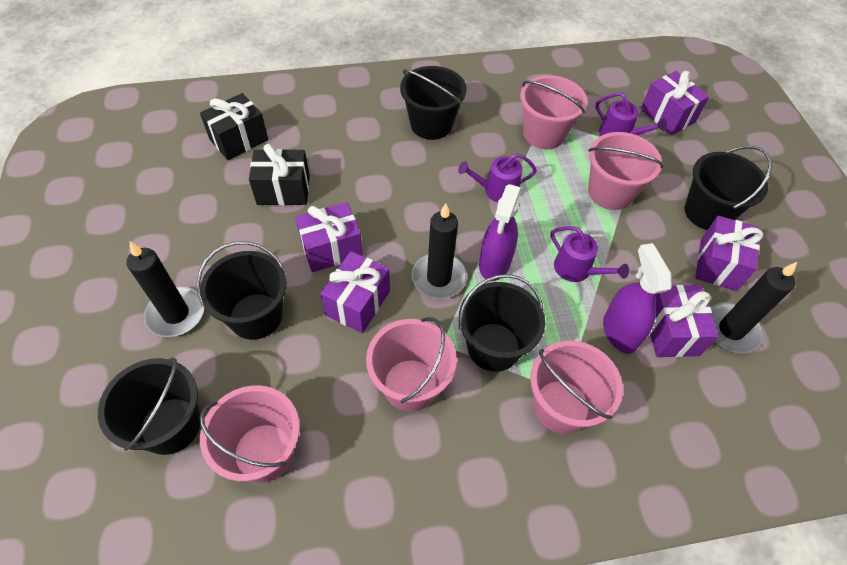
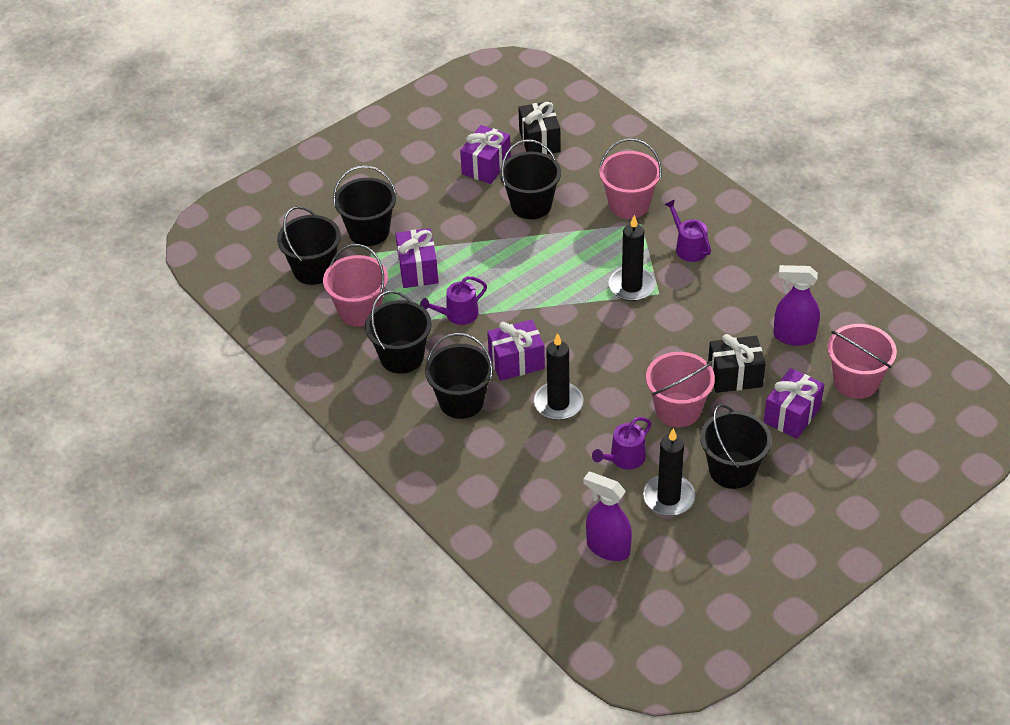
black bucket: [98,357,200,455] [197,241,287,340] [400,66,467,140] [459,274,545,372] [685,146,772,230] = 5 -> [277,206,341,285] [333,166,397,246] [365,291,432,374] [425,333,493,419] [500,140,561,219] [700,404,772,489] = 6
pink bucket: [200,385,300,483] [366,317,457,412] [520,75,587,149] [530,341,623,434] [588,132,664,210] = 5 -> [323,244,388,327] [599,139,662,219] [646,352,715,427] [827,324,897,399] = 4
purple gift: [295,202,363,272] [320,251,390,333] [641,71,709,135] [650,285,719,357] [695,216,763,291] = 5 -> [396,228,439,288] [460,125,511,184] [487,319,545,381] [764,368,824,439] = 4

